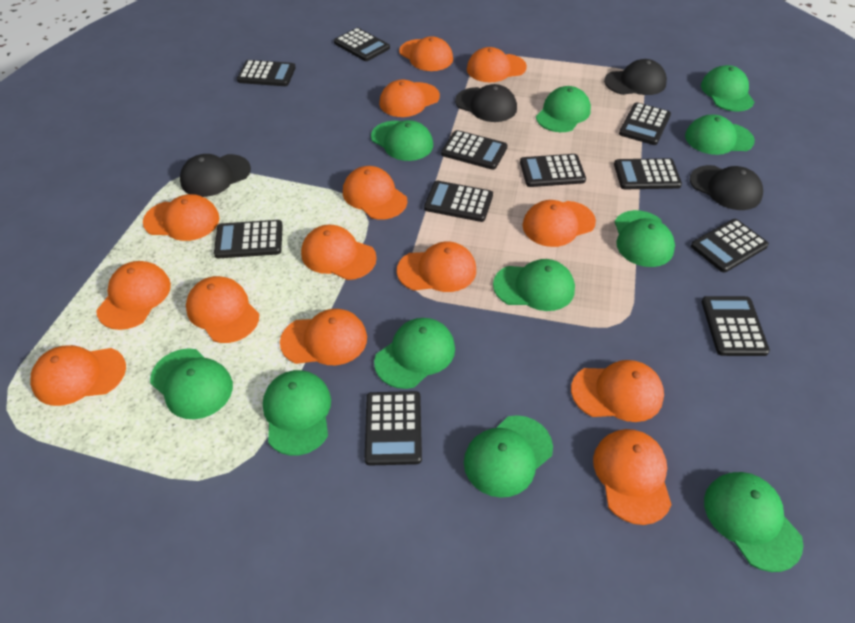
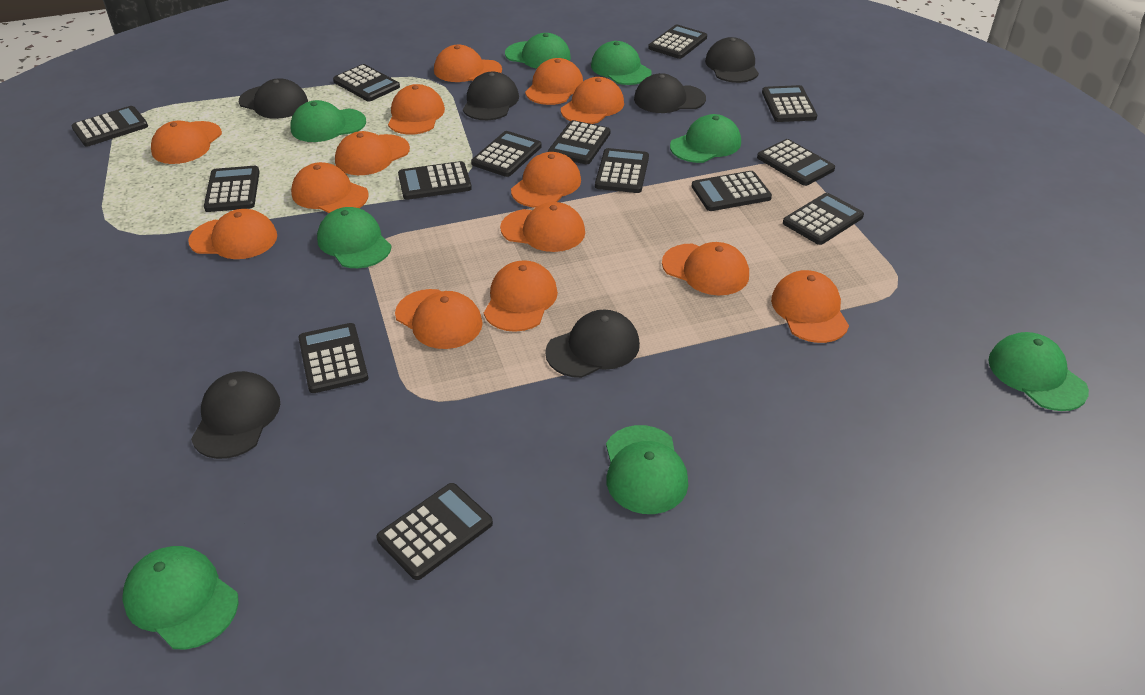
black calculator: [214,220,283,258] [237,60,296,86] [334,28,390,61] [365,391,422,465] [424,181,493,222] [441,130,508,170] [520,154,586,187] [614,158,682,189] [619,102,671,145] [691,219,769,273] [702,296,770,356] = 11 -> [72,106,148,147] [204,166,260,212] [298,323,368,393] [333,64,400,101] [376,483,493,580] [398,161,472,200] [471,131,542,177] [548,120,611,164] [595,148,649,193] [648,25,707,59] [691,171,772,211] [757,139,835,186] [762,85,817,122] [783,193,864,245] = 14
black cap: [180,154,251,197] [455,84,517,122] [604,59,667,95] [690,165,763,210] = 4 -> [191,371,280,459] [239,78,308,119] [463,72,519,120] [545,310,640,378] [634,73,706,113] [705,37,759,83] = 6
green cap: [150,348,233,419] [263,370,331,456] [371,120,433,161] [374,318,455,389] [464,415,553,498] [493,259,575,311] [536,86,591,132] [615,210,675,267] [685,115,755,155] [701,65,754,111] [704,472,803,572] = 11 -> [122,546,239,650] [290,100,366,142] [317,207,392,268] [505,33,571,69] [591,41,652,85] [606,425,688,514] [670,114,741,163] [988,332,1089,411] = 8

